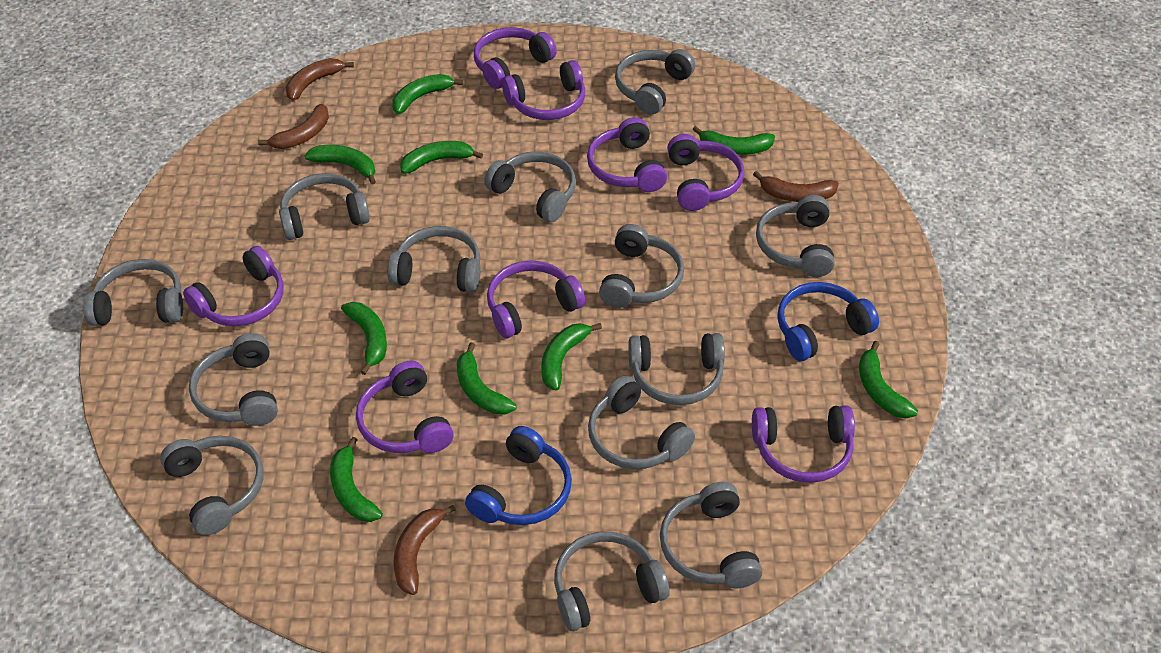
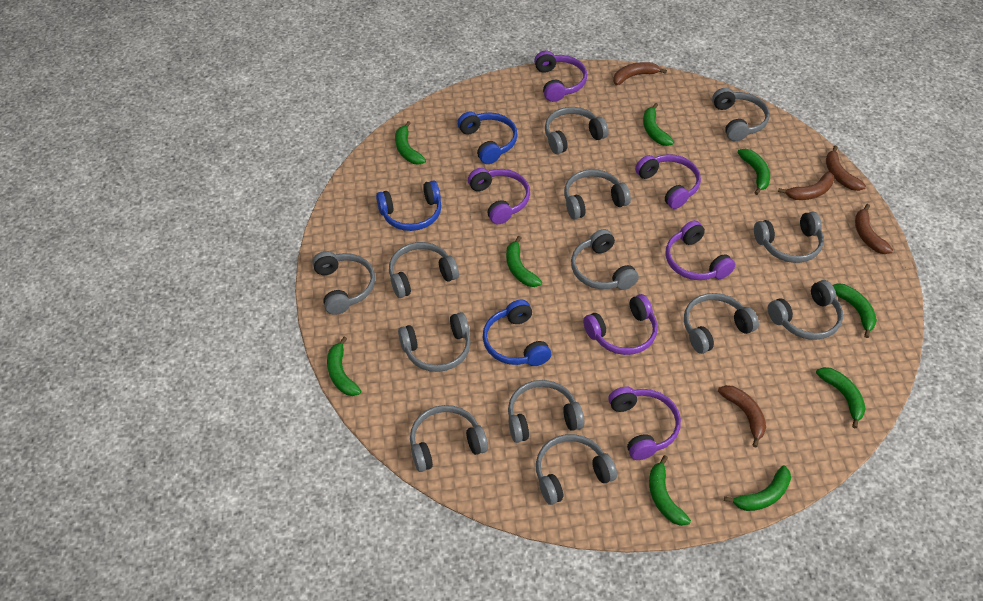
blue headphones: [465,426,572,525] [777,282,879,361] = 2 -> [376,180,441,231] [457,112,518,164] [483,300,551,366] = 3
brown banana: [258,104,329,149] [286,58,354,101] [394,505,456,595] [753,171,839,202] = 4 -> [613,62,667,85] [718,385,766,447] [778,171,834,200] [826,145,866,191] [855,204,893,254] = 5
purple headphones: [183,246,284,326] [356,360,454,453] [474,27,557,89] [487,260,585,338] [502,60,585,120] [587,117,667,192] [667,134,744,211] [752,405,855,483] = 8 -> [468,168,530,224] [534,51,587,102] [583,294,658,355] [608,387,681,460] [635,154,701,209] [665,220,735,280] = 6

